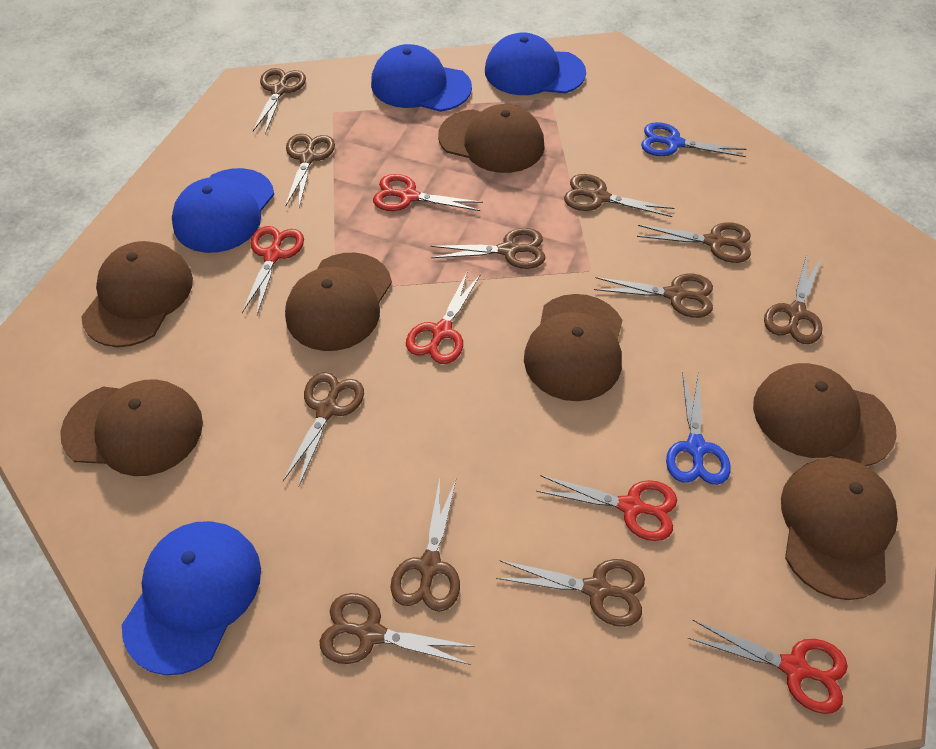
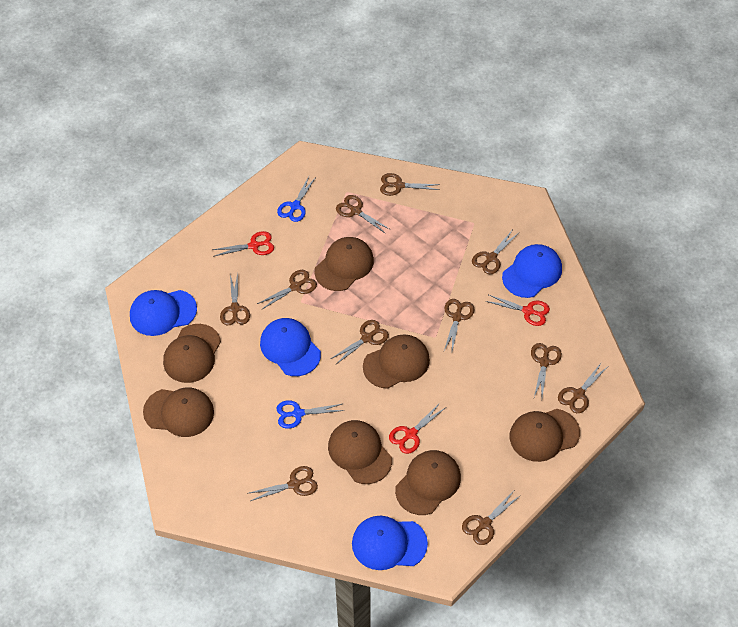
red scissors: [242,226,304,315] [373,174,483,211] [406,270,481,364] [536,475,677,541] [688,620,848,714] = 5 -> [212,231,274,257] [389,403,445,454] [486,295,550,326] = 3

